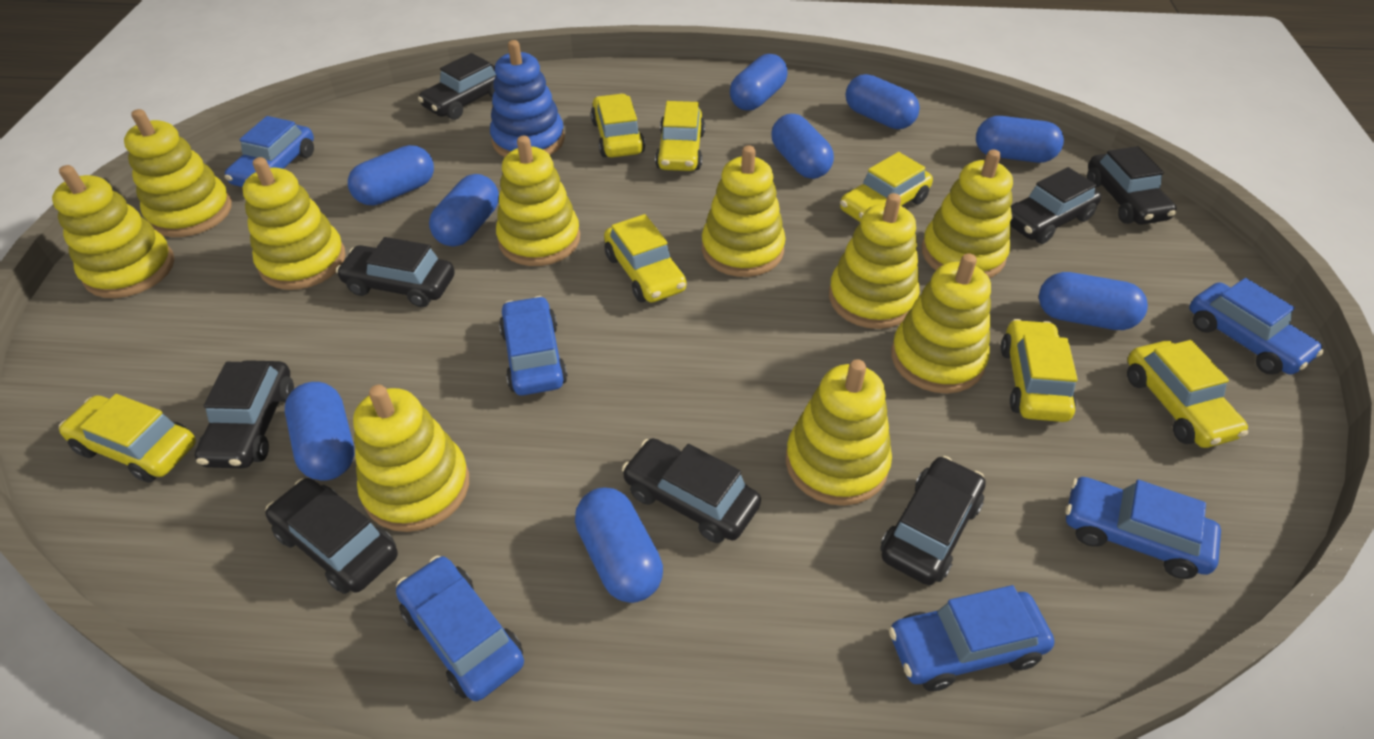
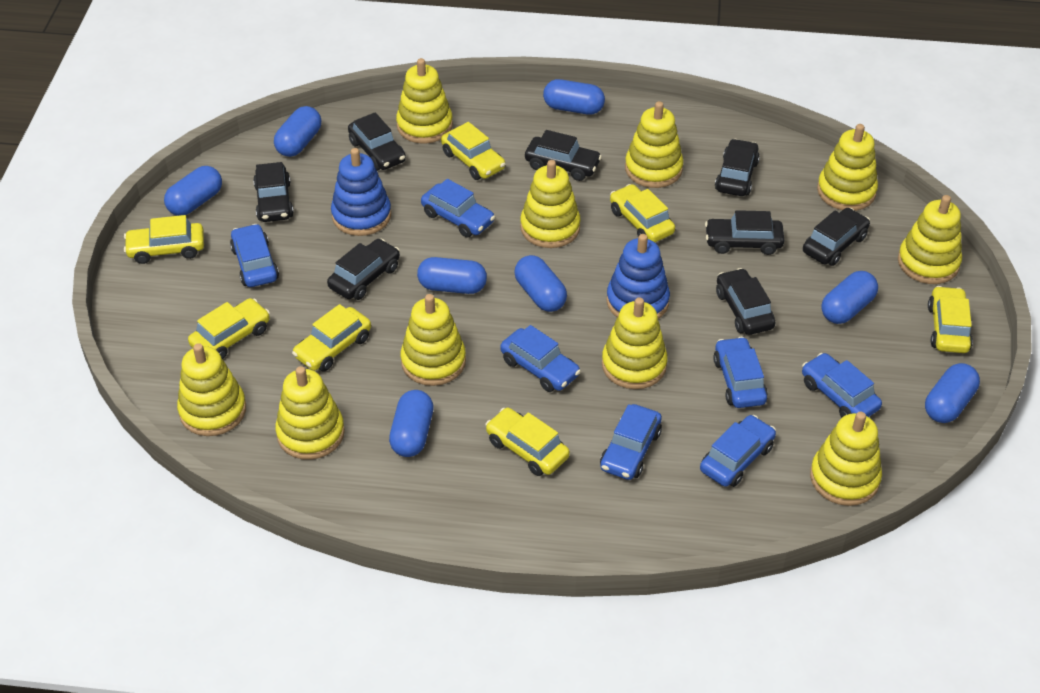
blue capsule: [285,382,354,481] [348,145,434,206] [429,174,499,247] [575,488,663,603] [730,54,787,111] [771,114,834,179] [845,74,920,129] [976,116,1064,163] [1039,272,1148,330] = 9 -> [164,166,222,216] [274,106,321,157] [389,390,434,457] [417,257,487,294] [514,255,567,312] [543,79,605,115] [821,271,878,324] [925,363,980,423] = 8
blue car: [225,116,314,187] [396,556,524,701] [499,296,567,395] [889,585,1055,691] [1066,477,1221,579] [1189,278,1324,375] = 6 -> [230,224,279,287] [421,179,495,238] [500,325,581,392] [600,404,662,480] [700,415,776,487] [713,337,768,408] [802,353,882,418] = 7
blue stacking toy: [490,40,565,157] = 1 -> [331,148,391,236] [606,234,670,319] = 2

